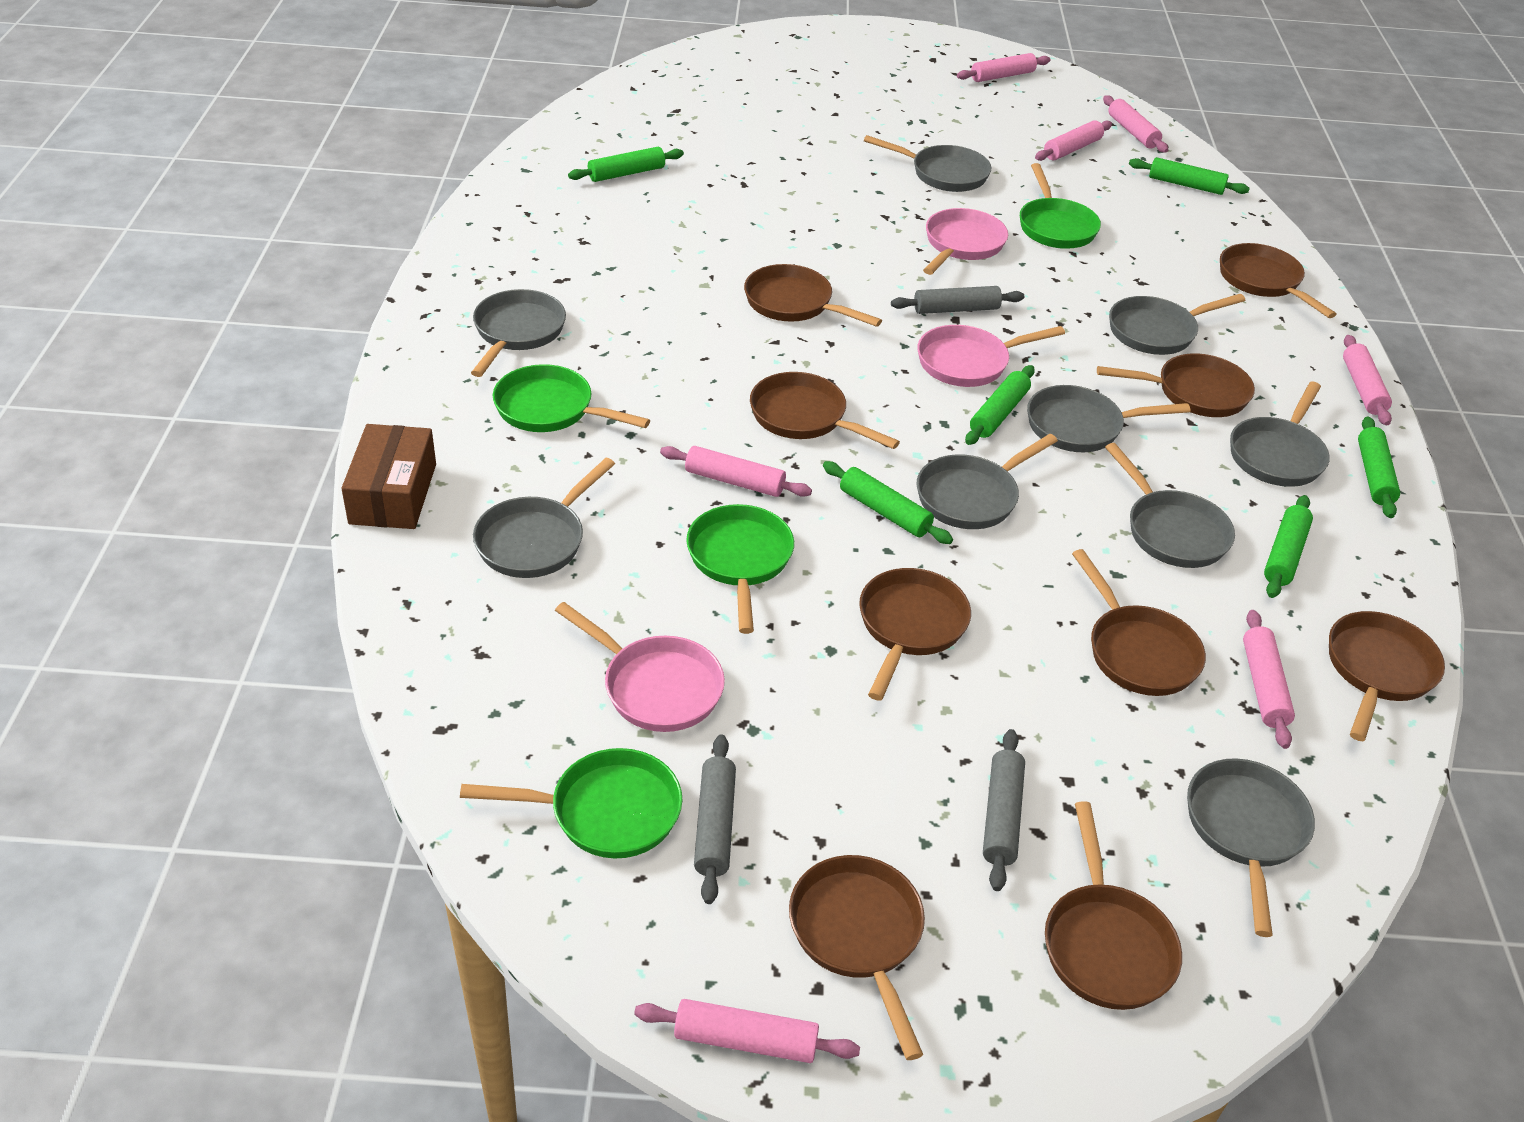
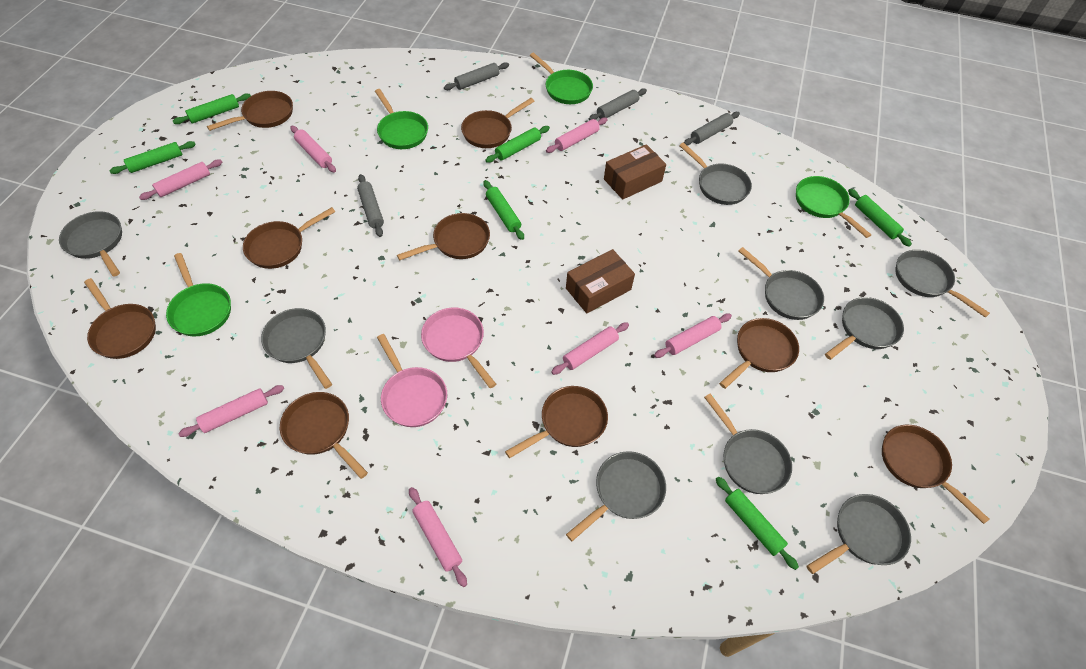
brown box: [341,424,436,529] = 1 -> [566,249,635,313] [604,144,666,199] = 2
grey rolling pin: [694,734,736,904] [891,286,1024,314] [983,729,1025,891] = 3 -> [357,174,384,237] [444,62,509,90] [589,88,647,121] [684,112,740,146] = 4
pink pan: [555,602,725,732] [917,325,1065,387] [923,208,1008,275] = 3 -> [377,334,447,427] [421,308,496,388] = 2

